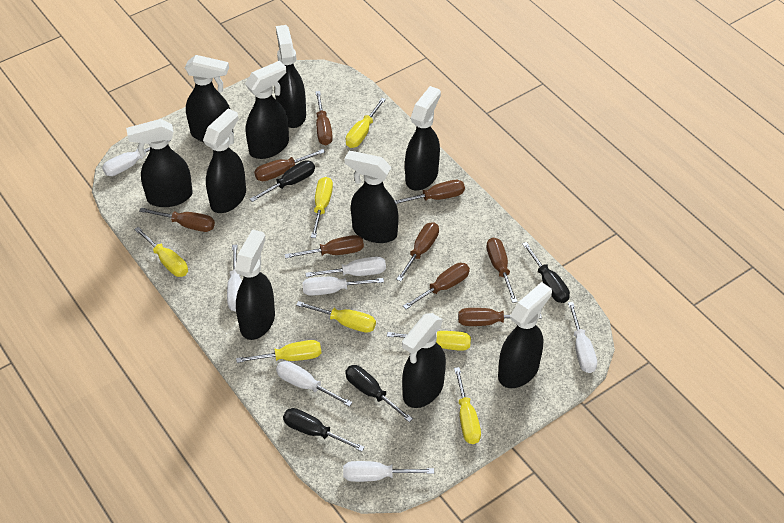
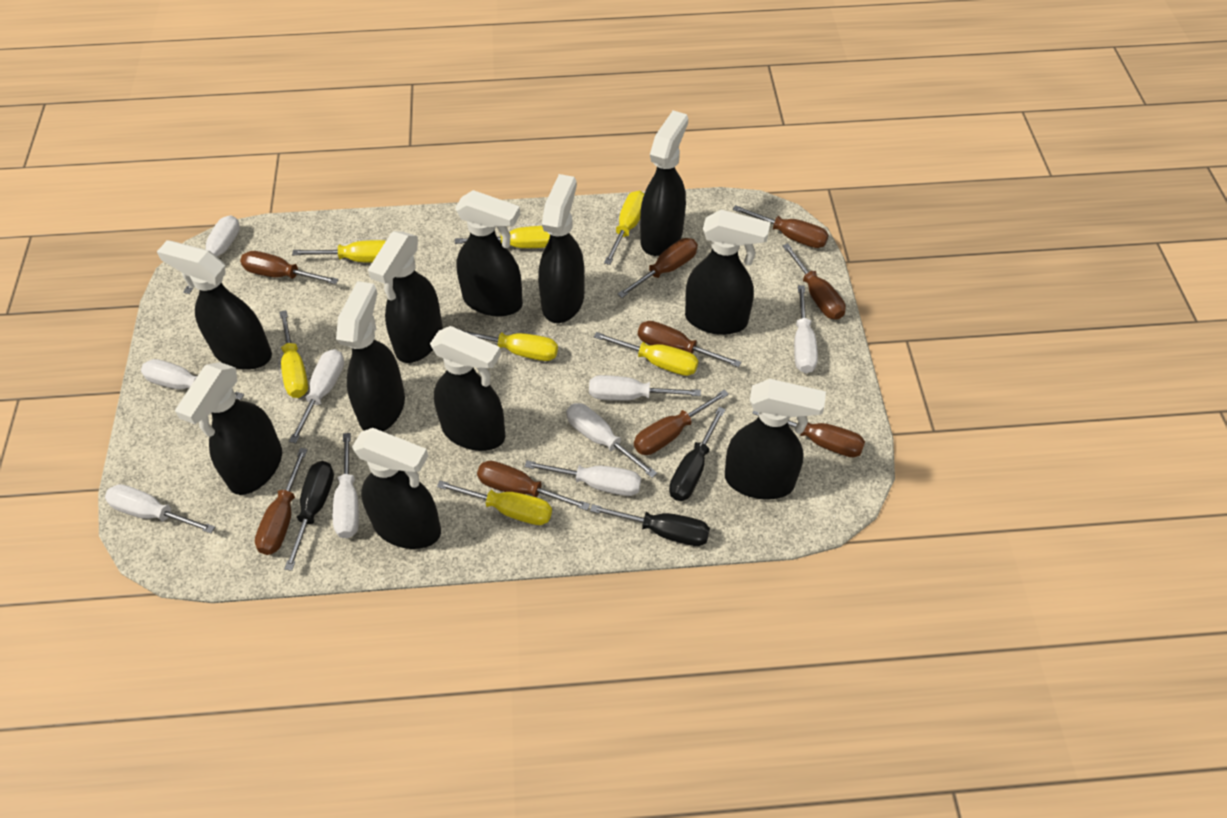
black screwdriver: [250,160,315,202] [283,408,365,452] [345,365,413,422] [522,242,570,303] = 4 -> [284,461,334,571] [590,504,710,546] [669,407,726,501] = 3
black spray bottle: [126,119,193,207] [185,55,233,142] [203,109,246,213] [235,229,275,340] [245,61,289,159] [275,25,306,128] [344,150,399,243] [402,313,446,408] [405,86,441,191] [498,282,552,388] = 10 -> [157,240,272,370] [175,362,282,495] [336,281,405,432] [352,428,441,549] [368,231,443,363] [430,326,505,451] [455,190,523,317] [538,174,585,323] [640,111,688,256] [685,210,771,335] [725,379,826,499] = 11
white screwdriver: [102,140,171,176] [227,245,242,311] [276,361,352,407] [302,277,384,296] [305,256,386,277] [343,461,434,482] [568,302,597,373] = 7 -> [105,484,215,533] [141,359,244,400] [183,215,240,294] [289,349,344,443] [333,433,359,538] [525,460,641,496] [566,403,657,478] [589,375,701,401] [794,285,818,373] = 9

